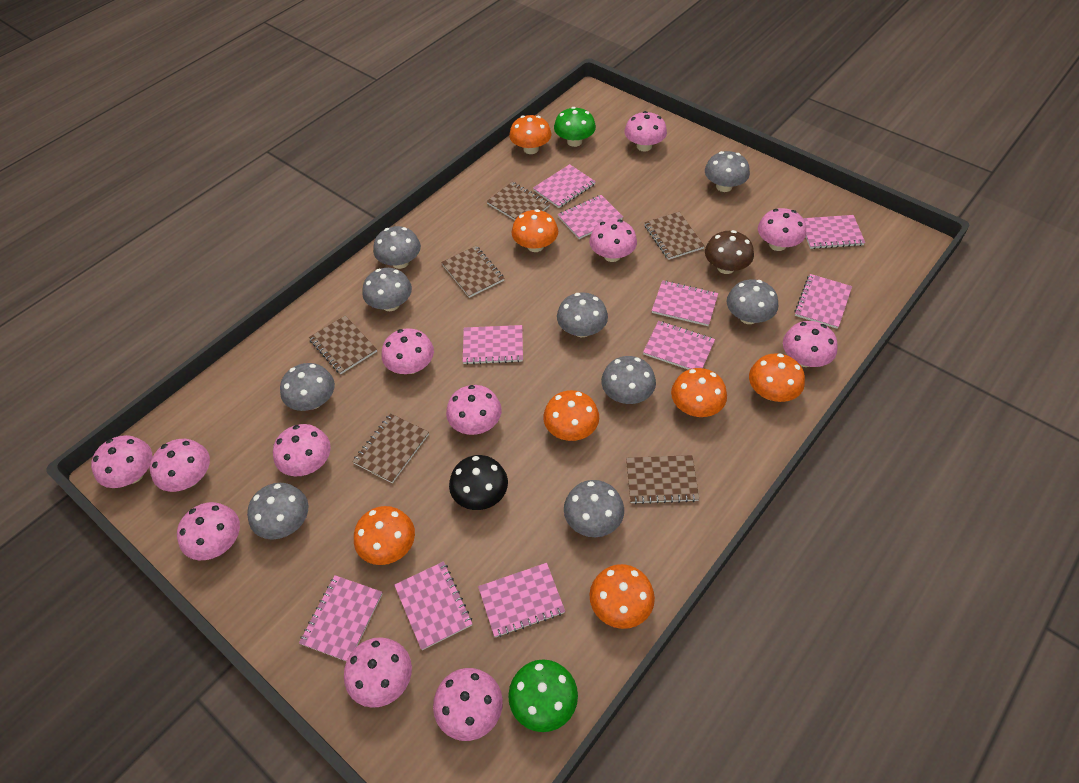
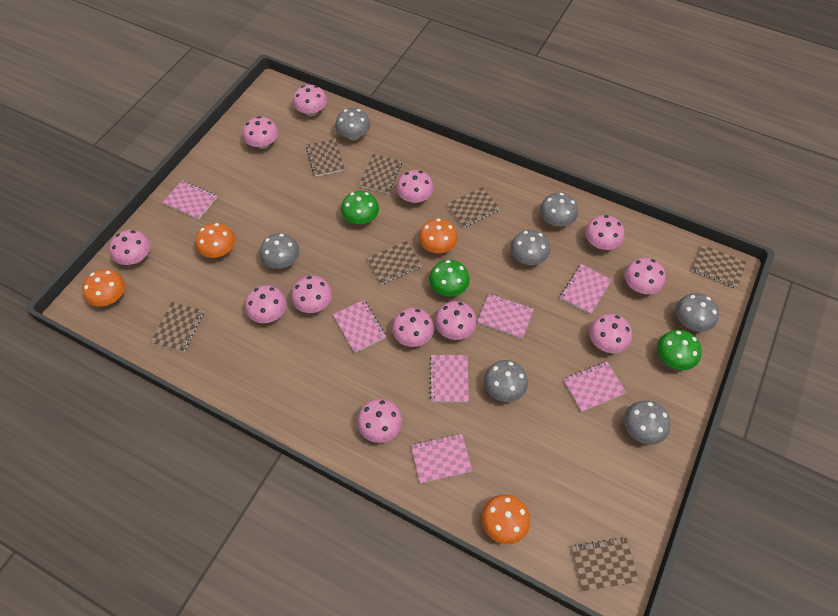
black mushroom: [449,455,508,510] = 1 -> none = 0
brown mushroom: [705,230,754,274] = 1 -> none = 0
brown notebook: [309,315,377,374] [352,413,429,483] [441,246,504,298] [486,182,550,220] [626,455,699,504] [644,212,705,260] = 6 -> [150,302,204,352] [306,139,345,177] [358,154,402,194] [366,241,422,284] [446,187,500,228] [571,537,639,591] [692,245,747,289] = 7
green mushroom: [508,659,578,732] [554,107,596,147] = 2 -> [341,191,379,224] [429,260,470,297] [657,330,701,370] = 3
grey mushroom: [247,483,309,540] [280,363,335,411] [362,268,412,311] [373,226,421,269] [557,292,608,337] [564,480,624,537] [601,356,656,404] [705,151,750,192] [727,279,778,324] = 9 -> [260,233,299,269] [335,108,370,140] [484,360,528,402] [510,230,550,265] [540,193,578,226] [624,400,671,445] [676,293,719,332] = 7
orange mushroom: [354,506,415,565] [509,115,551,154] [511,209,558,252] [543,390,599,441] [589,564,655,629] [671,368,727,417] [749,353,805,402] = 7 -> [82,269,125,306] [195,223,235,258] [419,218,458,253] [481,494,530,544] = 4
pink notebook: [299,575,382,661] [394,561,472,650] [463,325,523,365] [478,563,565,637] [533,164,596,208] [558,195,623,239] [643,321,715,370] [652,280,718,326] [795,274,852,329] [803,215,865,249] = 10 -> [163,180,217,220] [333,300,386,353] [411,434,472,484] [430,355,469,402] [477,294,534,339] [560,264,612,315] [563,361,626,412] = 7

